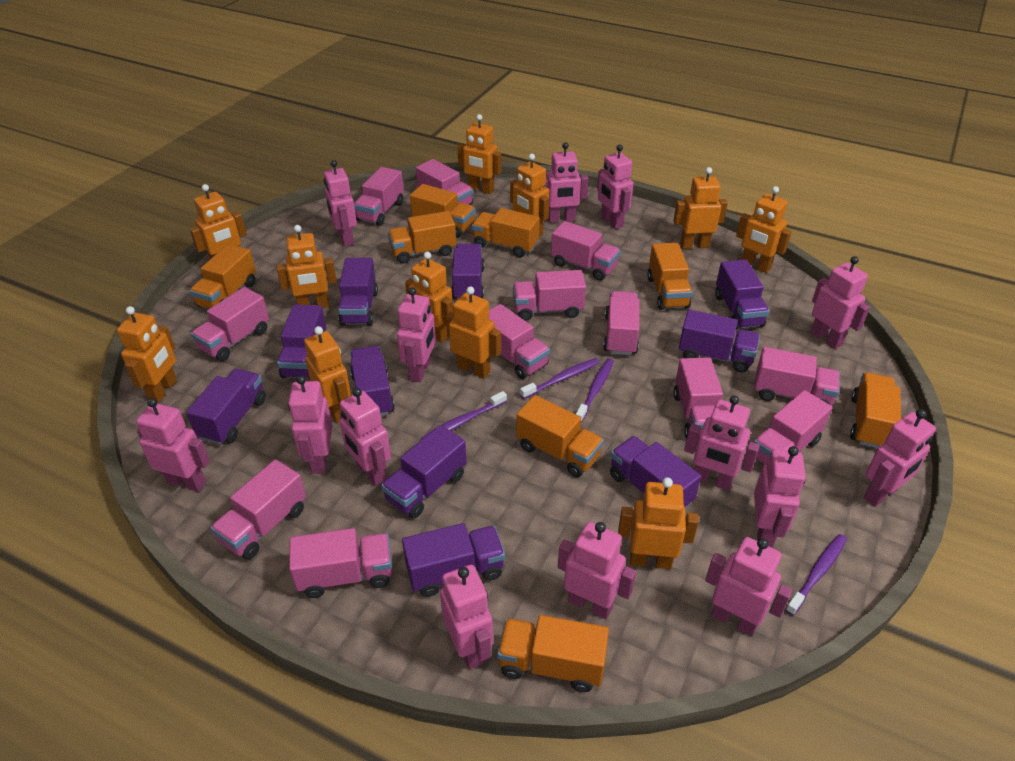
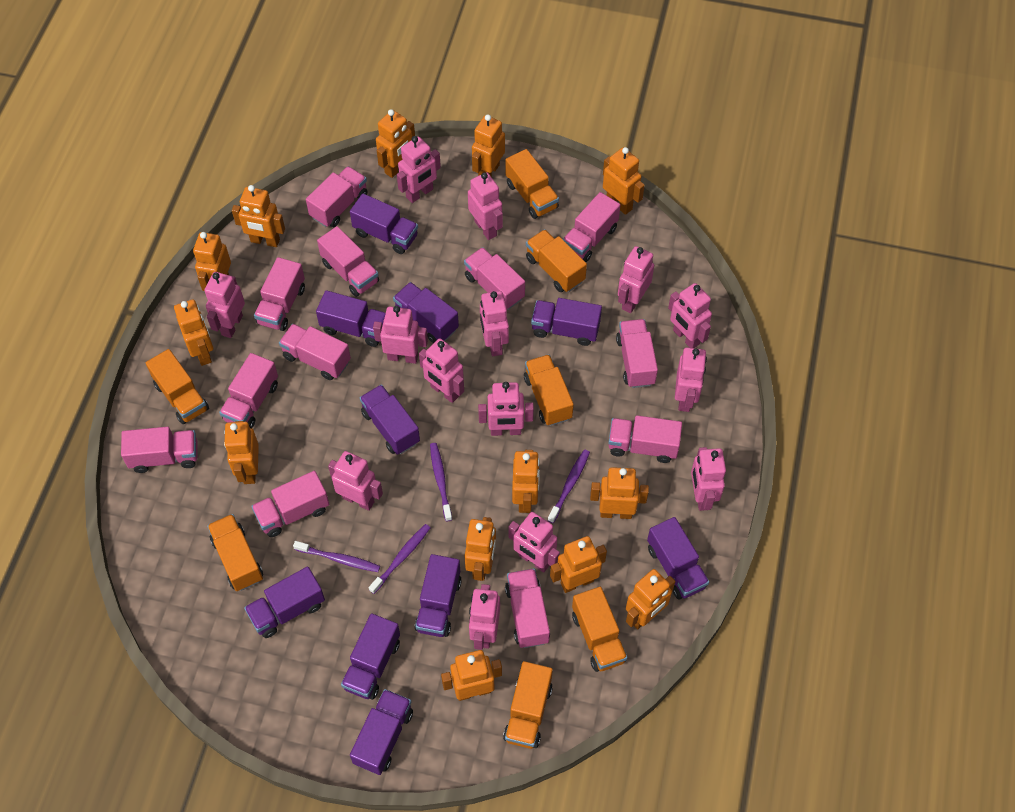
orange robot: [117,306,177,402] [190,184,247,259] [276,225,337,308] [304,326,351,423] [405,252,453,343] [446,286,501,379] [458,114,501,194] [510,154,549,237] [618,477,699,569] [673,167,728,249] [736,186,792,273] = 11 -> [174,299,213,366] [193,232,231,291] [224,421,259,484] [232,185,285,247] [376,109,415,178] [441,650,502,701] [464,517,496,581] [472,114,505,177] [512,450,540,513] [550,536,607,593] [590,467,649,519] [603,147,645,215] [626,569,675,630] = 13
orange truck: [190,244,256,309] [388,211,456,264] [410,184,475,238] [472,208,539,257] [497,615,609,692] [516,395,604,477] [647,243,692,310] [850,372,901,448] = 8 -> [146,349,209,424] [207,514,263,591] [503,661,553,749] [506,149,559,219] [524,355,574,426] [526,229,587,292] [572,587,627,672] = 7

